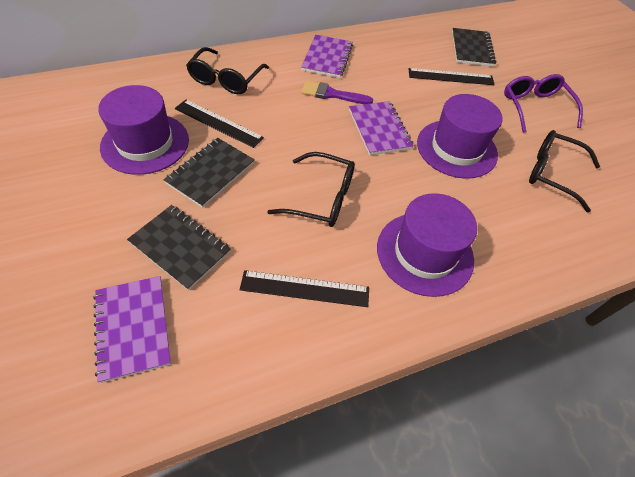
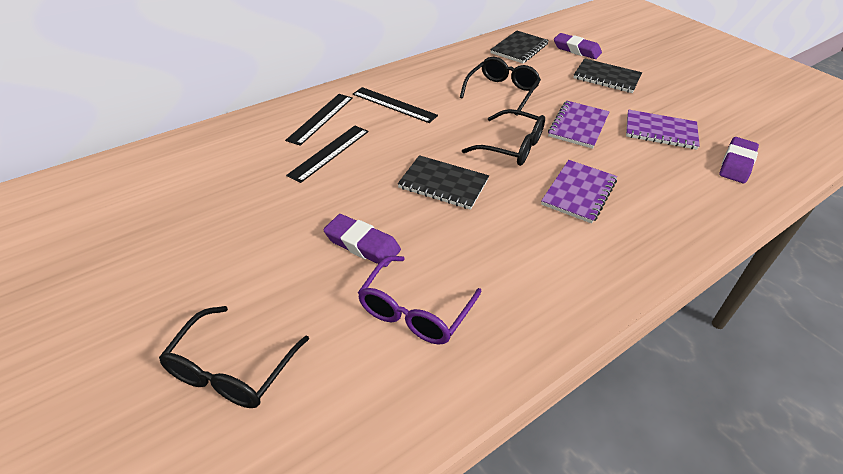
purple brush: [301,81,373,104] = 1 -> none = 0
purple eraser: none = 0 -> [323,214,401,267] [554,33,602,59] [719,137,759,183] = 3
purple hat: [98,85,189,175] [377,193,477,297] [417,94,503,179] = 3 -> none = 0

